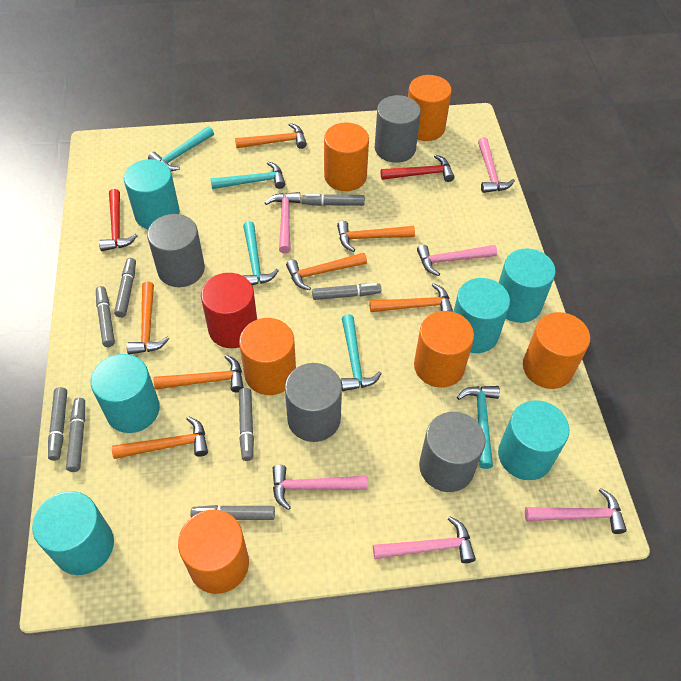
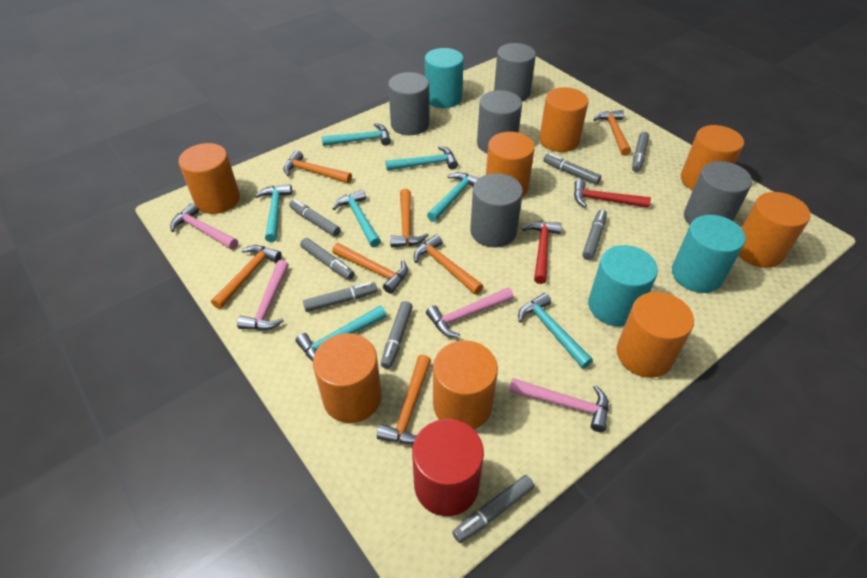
grey cylinder: [147,214,205,287] [285,363,342,442] [375,95,421,163] [419,412,486,492] = 4 -> [388,72,430,135] [470,173,523,247] [477,90,522,154] [494,43,536,101] [684,161,752,225] = 5
orange cylinder: [178,510,249,594] [239,318,296,395] [324,122,369,191] [408,75,452,141] [414,311,474,388] [523,312,590,389] = 6 -> [178,143,240,214] [313,333,382,423] [433,340,498,429] [486,132,535,197] [539,87,588,152] [616,292,694,378] [681,125,744,190] [738,192,810,268] = 8
pink hammer: [265,192,300,253] [273,465,368,510] [373,517,476,563] [417,245,497,276] [478,137,515,193] [525,488,627,534] = 6 -> [170,203,238,250] [237,260,289,330] [426,287,514,338] [509,378,609,432] = 4
turquoise cylinder: [32,491,114,575] [91,354,160,433] [124,159,180,229] [454,278,510,353] [498,400,569,480] [499,248,556,323] = 6 -> [425,48,464,108] [588,245,658,326] [672,215,746,293] = 3
turquoise hammer: [148,126,214,171] [210,162,285,189] [242,221,279,285] [341,314,382,391] [457,386,500,469] = 5 -> [255,184,292,242] [296,306,387,361] [321,123,391,146] [333,189,381,247] [386,146,458,171] [427,172,479,222] [518,293,593,368] = 7

